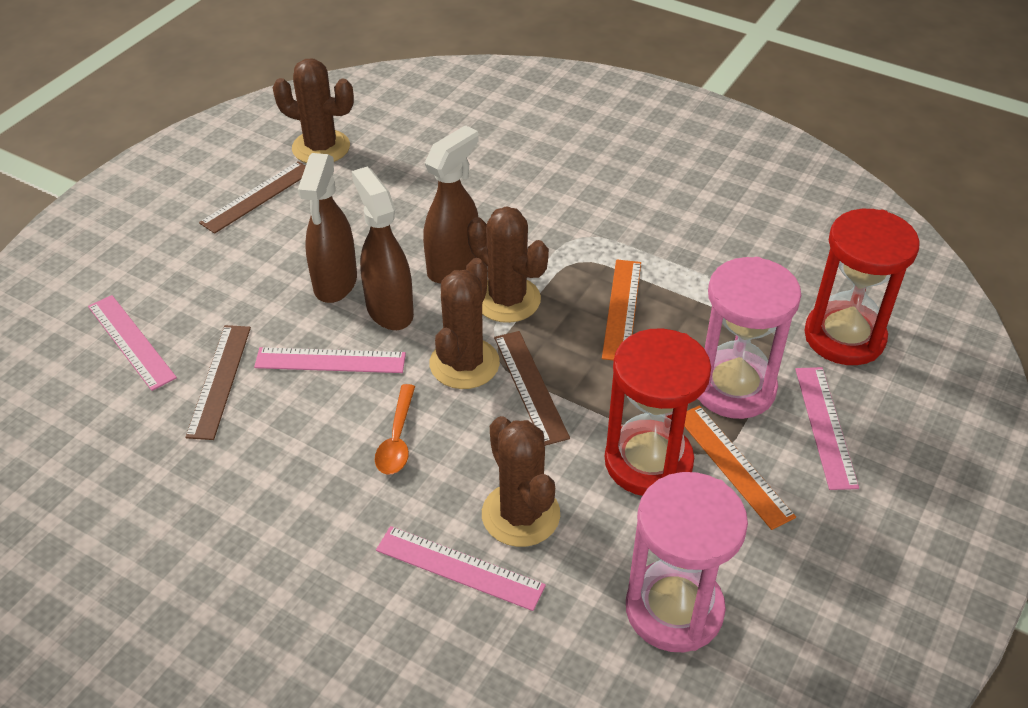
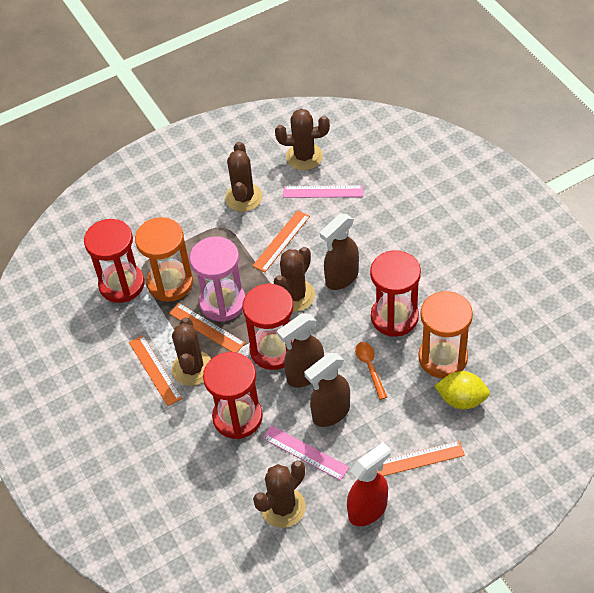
brown cactus: [273,59,354,163] [430,258,500,389] [467,206,549,323] [482,416,560,547] = 4 -> [172,317,211,386] [225,142,263,212] [253,461,306,528] [274,247,315,312] [275,109,330,170] = 5
brown ruler: [185,325,251,440] [199,161,306,234] [494,331,570,446] = 3 -> none = 0
orange hourglass: none = 0 -> [135,217,193,302] [418,291,473,378] = 2
orange ruler: [602,259,641,360] [684,405,796,530] = 2 -> [129,335,182,406] [169,303,245,352] [253,210,310,272] [377,441,465,476] = 4
pink hourglass: [626,472,748,652] [697,257,801,419] = 2 -> [190,237,245,322] = 1
pink ruler: [88,295,177,391] [254,347,406,373] [376,526,546,611] [795,367,859,490] = 4 -> [262,425,350,481] [283,185,363,198] = 2
red hourglass: [605,328,711,496] [804,209,920,365] = 2 -> [84,219,145,303] [203,352,263,439] [242,283,294,370] [370,250,421,337] = 4
red spray bottle: none = 0 -> [347,442,391,526] = 1
yellow lemon: none = 0 -> [434,371,490,409] = 1

